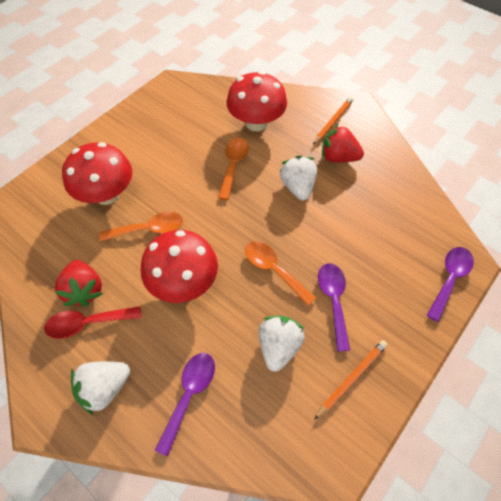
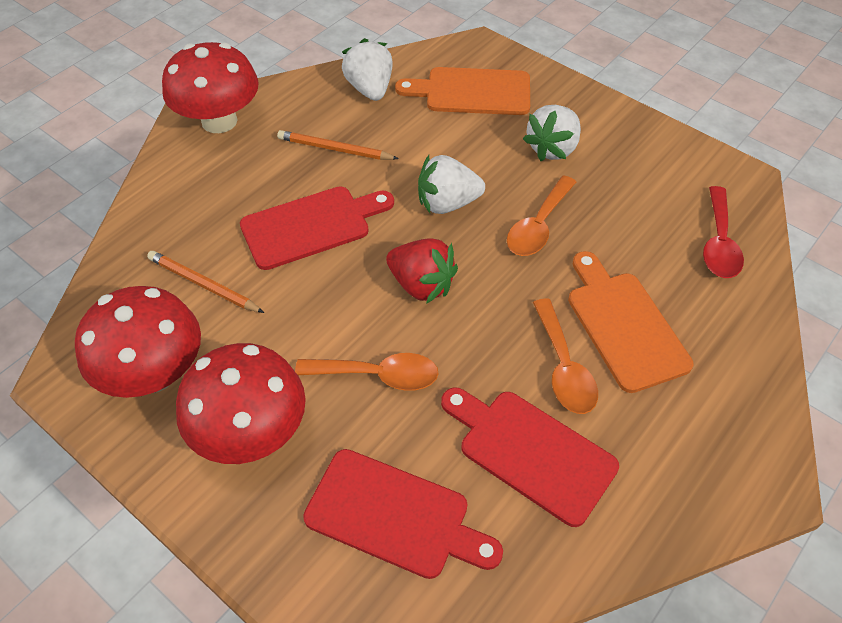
orange cutting board: none = 0 -> [395,67,530,115] [568,251,694,393] = 2
purple spoon: [155,353,215,456] [318,263,350,351] [426,247,474,322] = 3 -> none = 0
red cutting board: none = 0 -> [240,186,394,270] [303,449,503,579] [441,387,619,527] = 3
red strawberry: [55,260,103,307] [322,125,364,162] = 2 -> [386,238,458,304] = 1

